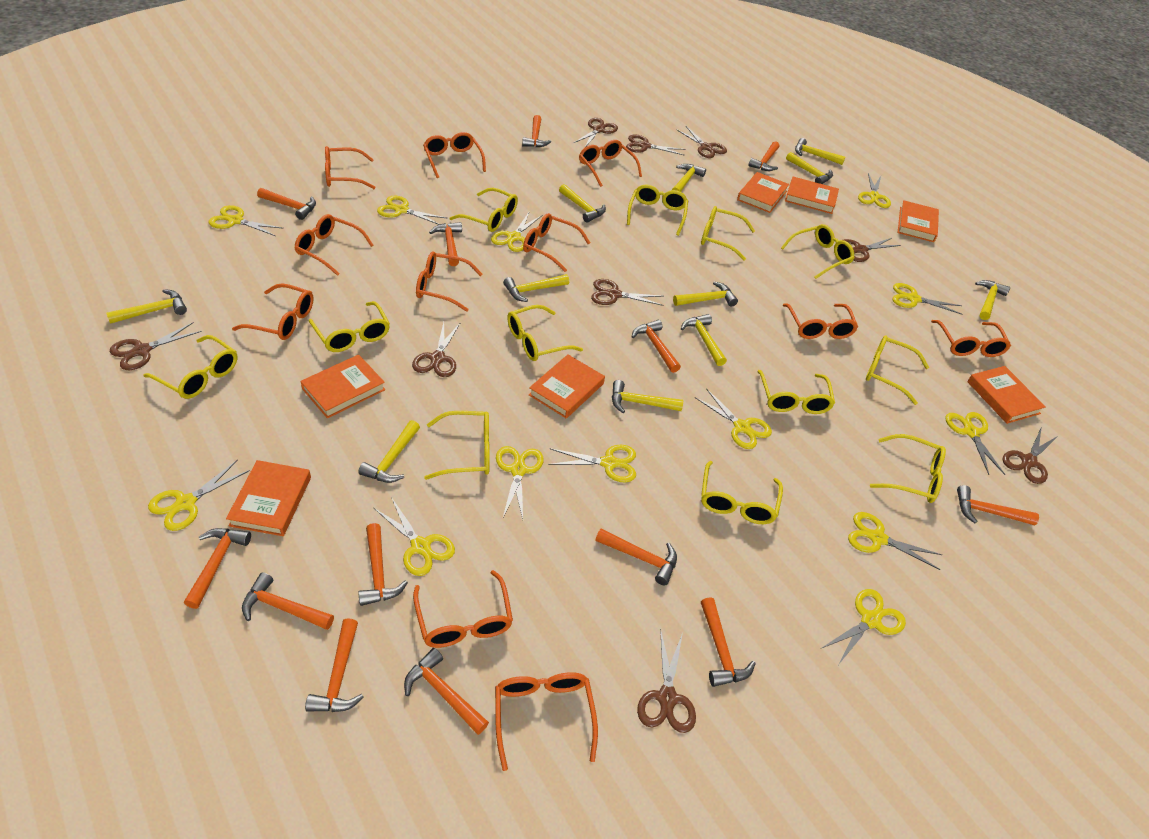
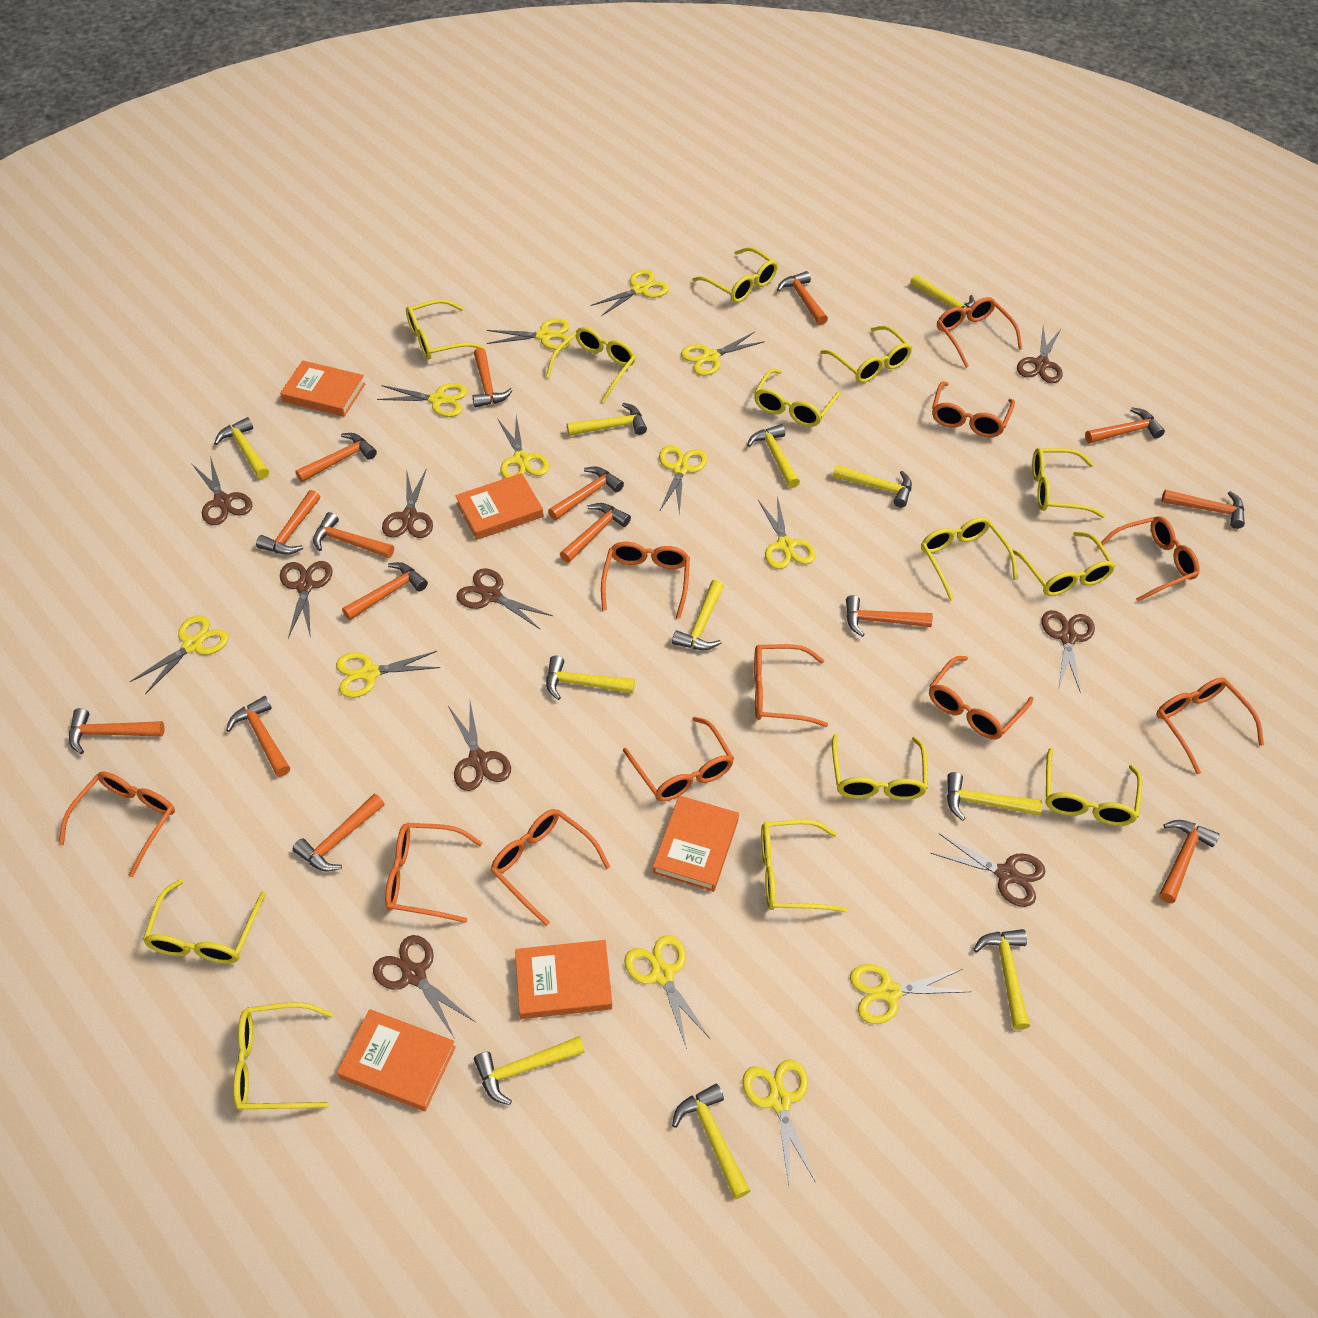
orange book: [226,460,311,536] [300,354,386,418] [529,354,605,418] [737,172,789,213] [785,177,839,214] [898,200,939,242] [967,366,1046,424] = 7 -> [280,360,365,417] [337,1009,456,1111] [455,473,543,540] [515,940,612,1019] [653,795,739,892] = 5
orange hammer: [184,528,251,609] [242,572,334,630] [257,188,316,220] [305,618,364,712] [358,523,408,606] [404,648,489,735] [429,222,462,266] [522,115,551,147] [595,528,677,586] [632,320,681,373] [701,597,756,687] [748,141,779,171] [957,485,1039,525] = 13 -> [69,708,164,754] [226,696,290,777] [256,490,320,555] [293,794,385,871] [295,433,377,482] [313,512,394,558] [342,562,428,620] [472,348,513,408] [548,467,624,520] [560,503,631,563] [777,271,828,325] [846,595,933,637] [1085,407,1165,443] [1159,820,1220,903] [1161,490,1245,529] = 15
yellow glasses: [143,335,238,399] [309,301,390,352] [424,411,490,480] [449,188,518,232] [507,305,583,361] [627,184,688,236] [701,206,755,261] [701,461,783,524] [757,370,835,414] [781,224,854,279] [866,335,929,405] [870,434,946,503] = 12 -> [143,879,266,964] [233,1002,333,1111] [406,299,485,360] [546,327,636,402] [692,247,778,303] [754,368,841,427] [761,820,847,912] [820,325,912,383] [832,734,928,800] [921,517,1018,601] [1012,531,1115,596] [1032,448,1105,518] [1045,748,1142,826] = 13
yellow scissors: [148,460,250,531] [208,205,284,236] [374,497,455,576] [377,195,447,225] [491,211,542,252] [496,446,544,519] [548,445,636,483] [694,389,772,449] [822,589,906,665] [848,512,942,570] [858,173,891,208] [893,283,963,315] [945,412,1005,475] = 13 -> [130,615,229,694] [336,651,440,698] [377,383,467,417] [487,319,571,350] [497,415,549,478] [590,270,669,316] [624,935,710,1049] [659,445,707,516] [681,332,765,376] [742,1059,816,1186] [758,496,815,569] [850,964,971,1024] = 12

